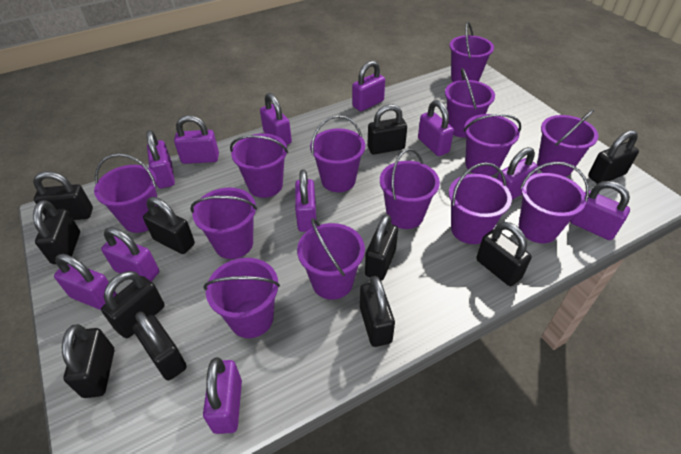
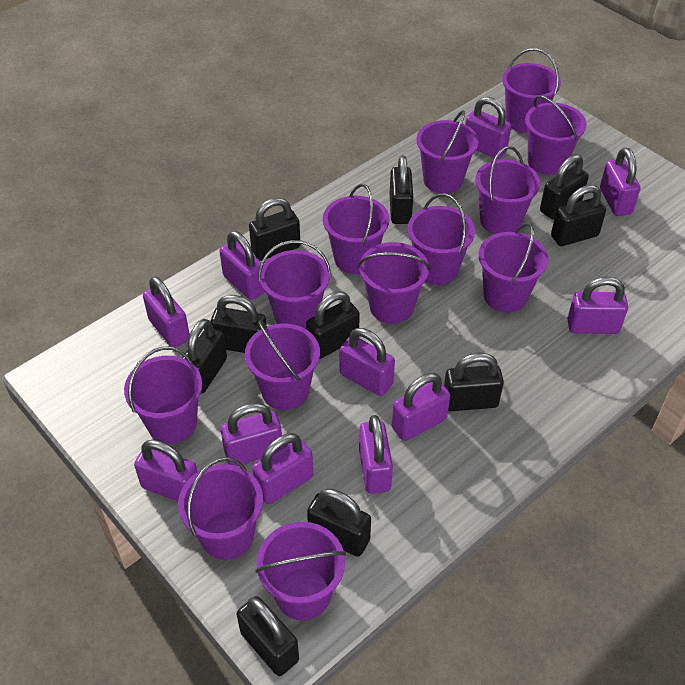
black padlock: [33,171,93,220] [33,200,80,264] [62,324,114,398] [101,271,165,338] [133,312,187,381] [143,197,195,254] [360,276,395,347] [365,214,398,280] [367,104,407,155] [476,222,532,286] [588,130,639,184] = 11 -> [182,319,227,394] [211,295,267,353] [237,596,299,676] [249,198,301,261] [306,292,360,359] [307,489,371,557] [389,155,413,224] [444,353,504,411] [540,154,589,219] [551,185,606,246] = 10

